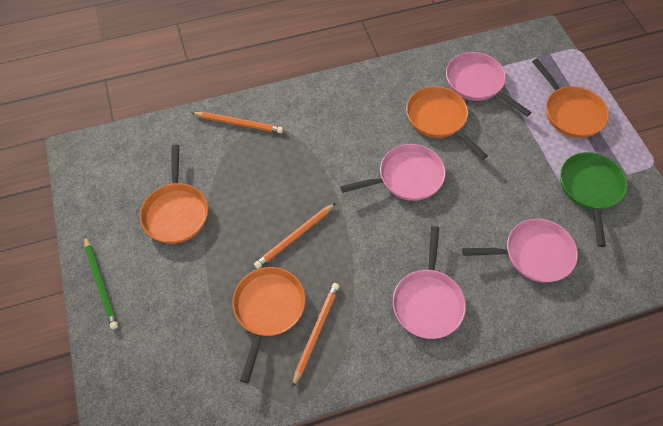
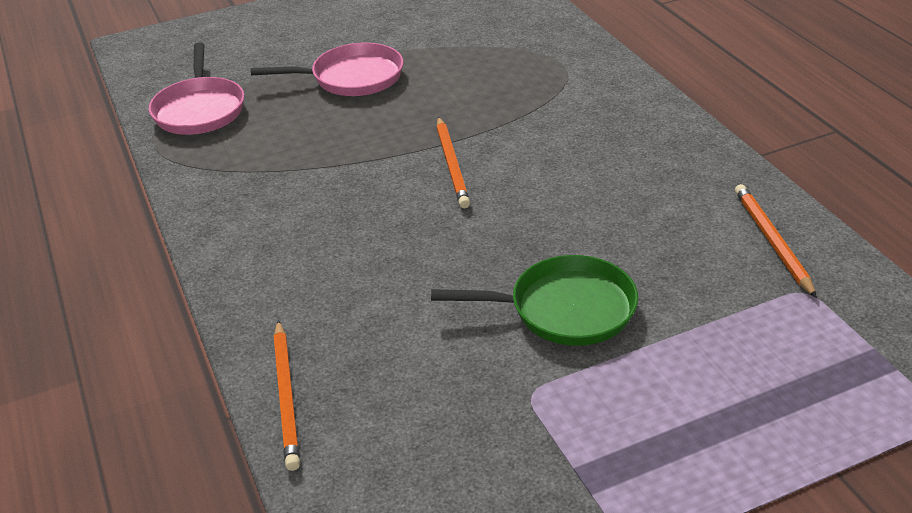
green pencil: [84,236,118,329] = 1 -> none = 0
orange pan: [140,145,208,244] [232,267,305,383] [406,86,488,160] [532,59,609,138] = 4 -> none = 0
pink pan: [340,144,445,201] [393,226,466,339] [446,52,532,117] [462,219,578,282] = 4 -> [149,42,244,135] [251,43,403,96] = 2

